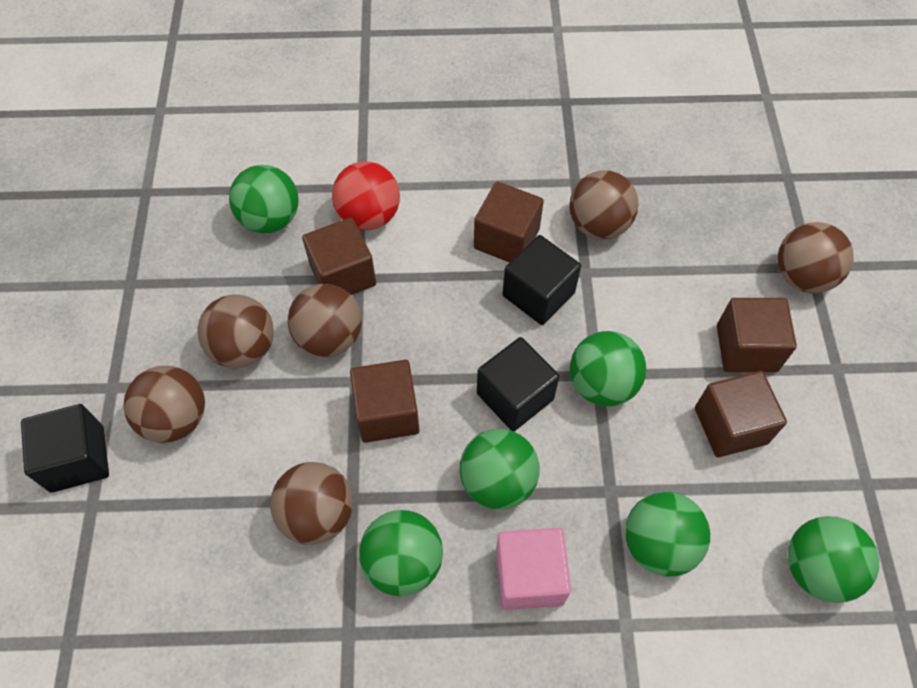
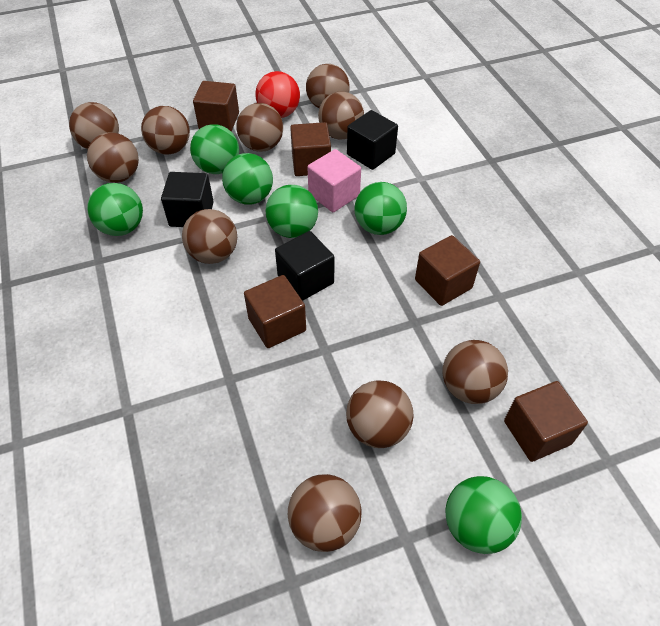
brown ball: [123,366,205,443] [197,294,274,368] [270,462,353,545] [288,284,362,357] [569,170,639,239] [778,222,854,293] = 6 -> [69,102,119,149] [87,132,139,183] [141,106,190,155] [182,209,237,264] [237,103,283,152] [288,474,362,552] [306,64,350,108] [318,91,364,140] [346,380,414,448] [442,340,508,404] = 10

